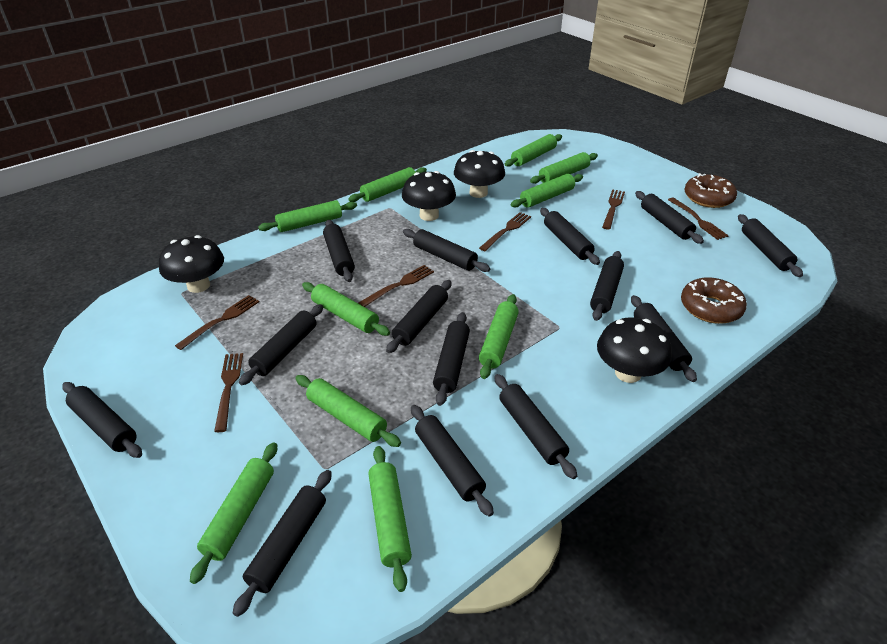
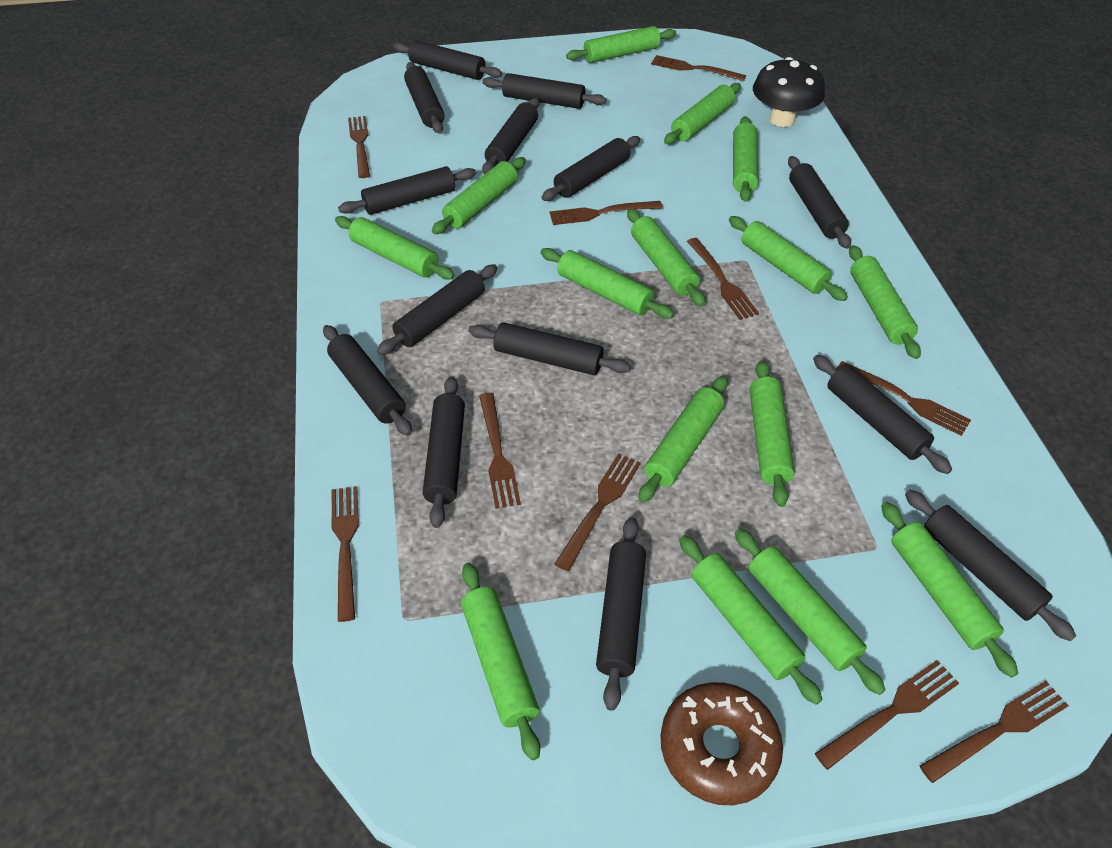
black mushroom: [159,235,224,293] [402,171,456,221] [454,150,505,198] [597,317,672,383] = 4 -> [753,57,825,127] = 1
brown donut: [681,277,747,324] [684,173,737,208] = 2 -> [660,682,783,805] = 1
brown fork: [175,295,259,350] [214,353,243,432] [358,265,434,307] [479,212,531,251] [602,189,625,230] [668,197,729,240] = 6 -> [332,486,359,622] [348,116,370,178] [479,393,521,509] [550,201,663,225] [555,453,641,571] [651,55,746,81] [687,238,759,320] [815,660,959,770] [836,361,971,436] [920,681,1069,783] = 10
green rolling pin: [190,442,277,584] [258,200,357,232] [295,375,401,447] [302,282,390,336] [348,167,427,202] [368,446,412,592] [479,294,519,379] [505,134,562,167] [511,174,583,208] [530,152,598,184] = 10 -> [335,216,455,280] [432,157,526,234] [461,563,540,760] [540,248,674,319] [566,26,676,63] [627,209,705,306] [639,375,728,503] [664,83,741,144] [679,535,823,705] [729,216,848,301] [733,116,758,202] [735,528,885,695] [749,360,795,507] [849,245,921,359] [881,502,1018,678] = 15

